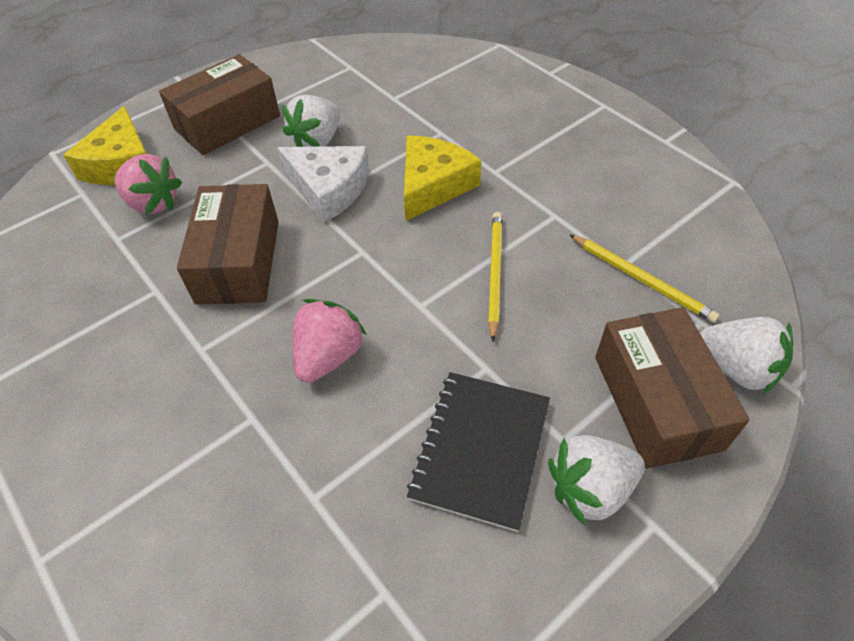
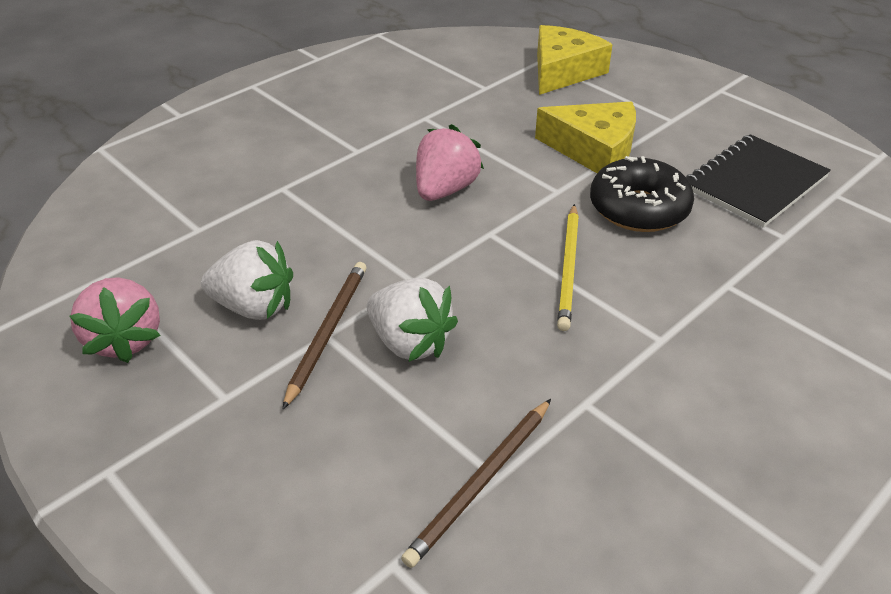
black donut: none = 0 -> [590,156,694,232] = 1
brown box: [159,54,280,155] [177,184,279,305] [595,307,750,469] = 3 -> none = 0
brown pencil: none = 0 -> [282,262,366,410] [401,399,551,568] = 2
white cheese: [277,146,369,222] = 1 -> none = 0
white strawberry: [282,95,340,147] [548,435,645,526] [700,317,793,394] = 3 -> [201,240,293,320] [367,278,458,362] = 2
yellow pencil: [488,212,503,342] [569,234,720,323] = 2 -> [557,204,579,331] = 1

